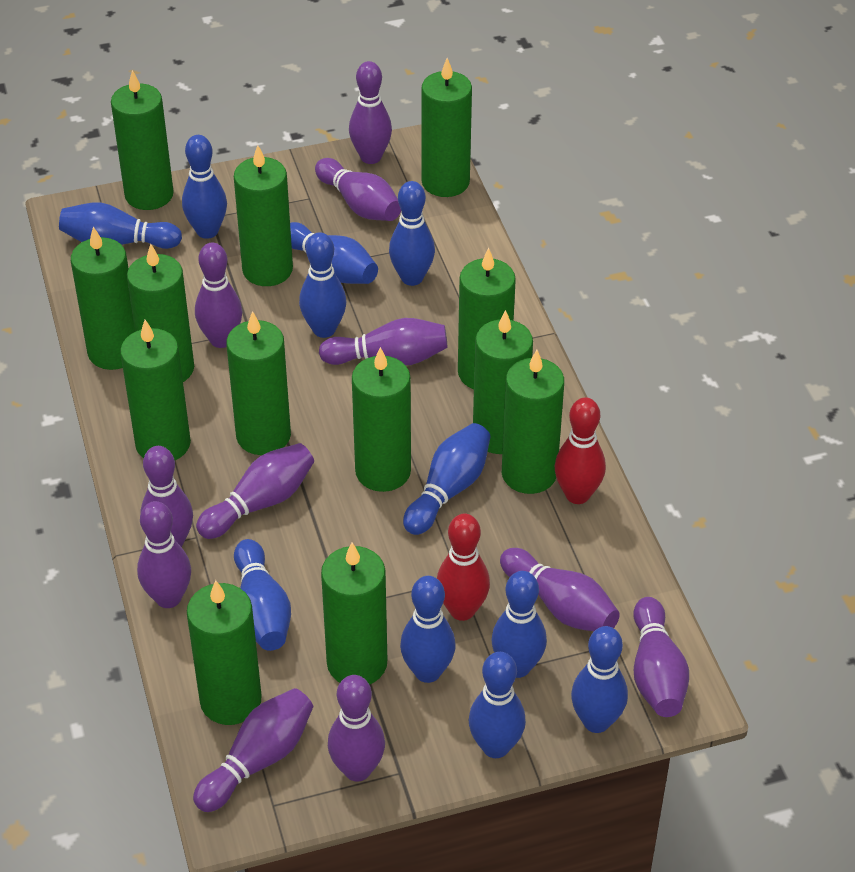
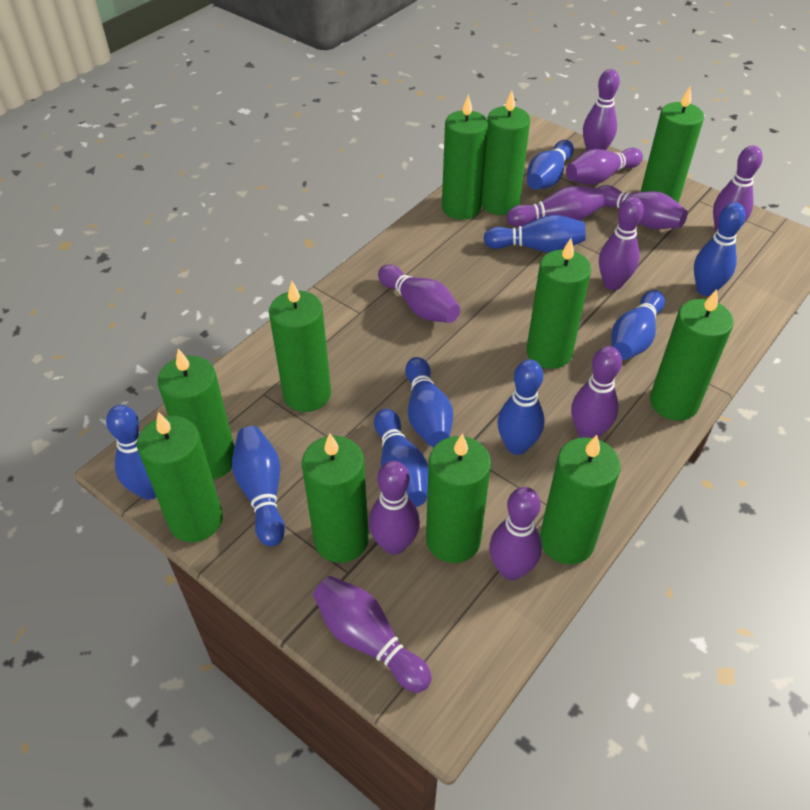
blue bowling pin: [59,202,182,249] [182,135,227,239] [234,539,291,651] [290,222,378,284] [299,232,346,338] [389,181,435,286] [400,576,456,683] [403,423,491,535] [469,652,526,758] [491,571,547,678] [571,626,628,733] = 11 -> [106,405,156,500] [232,426,285,546] [374,409,428,507] [405,357,453,447] [483,215,586,252] [497,359,545,455] [527,140,574,190] [611,290,665,360] [694,202,746,296] = 9
green candle: [71,227,135,370] [111,70,173,210] [120,320,191,460] [127,243,194,382] [187,580,262,725] [226,311,291,455] [234,145,293,286] [321,542,387,685] [352,347,411,492] [421,58,472,197] [458,248,516,389] [473,310,533,454] [502,350,564,494] = 13 -> [137,412,223,542] [157,349,234,480] [269,281,331,412] [302,433,369,563] [426,434,491,563] [442,95,488,220] [481,91,530,215] [527,238,591,369] [540,435,621,565] [640,87,704,203] [650,289,734,421] = 11
red bowling pin: [437,513,490,621] [555,397,606,504] = 2 -> none = 0

